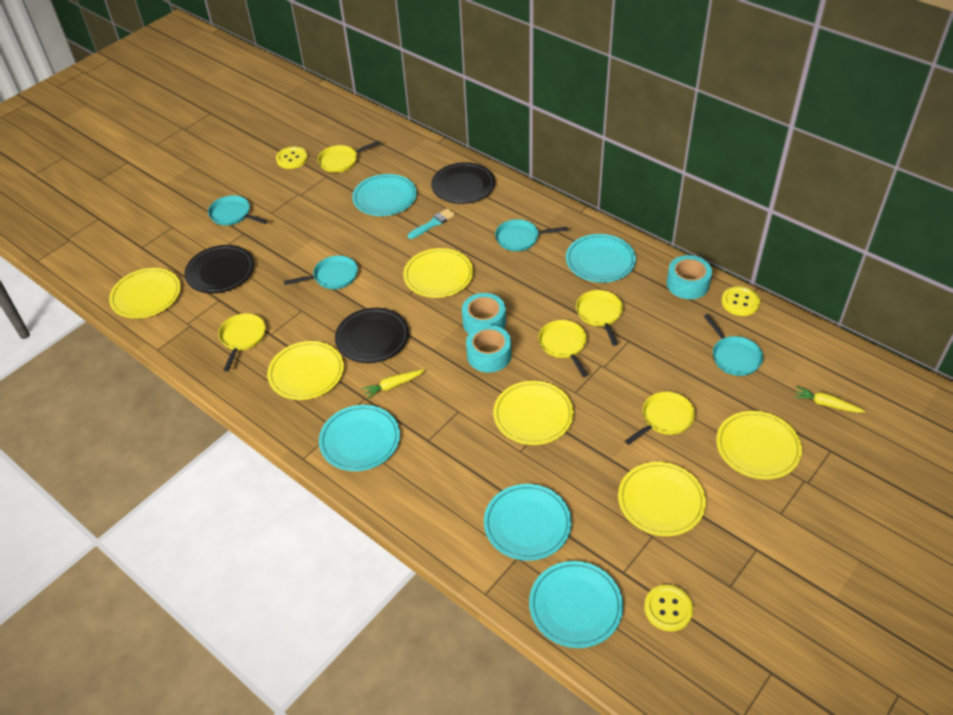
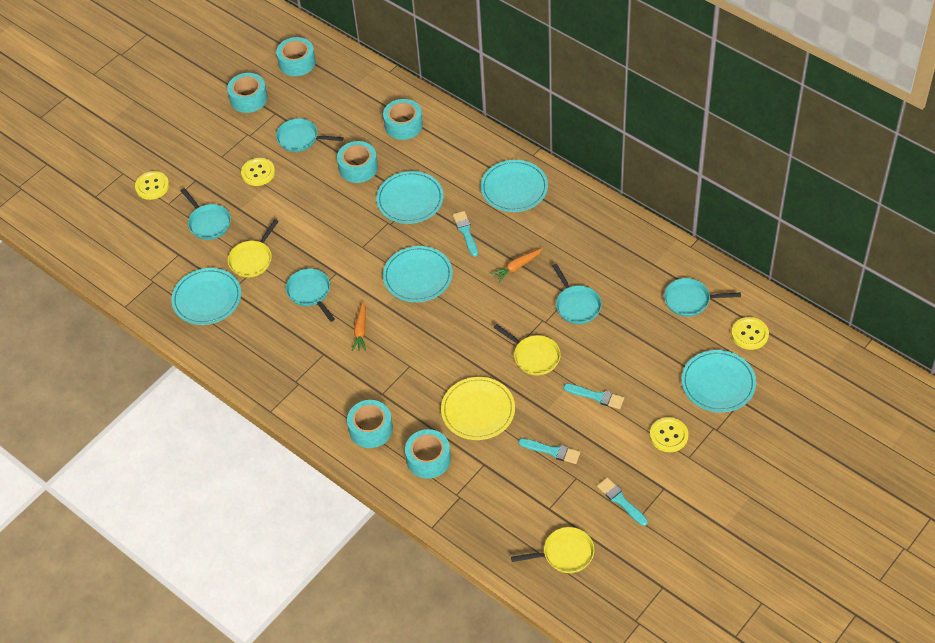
black plate: [184,245,254,293] [335,308,409,363] [431,162,495,204] = 3 -> none = 0
orange carrot: none = 0 -> [352,301,366,351] [491,248,542,282] = 2
turquoise brush: [408,208,455,239] = 1 -> [453,211,478,257] [518,438,580,464] [564,384,624,409] [597,477,648,526] = 4
turquoise pan: [208,195,267,225] [284,256,358,289] [495,219,568,251] [704,314,763,376] = 4 -> [180,188,231,240] [276,118,344,152] [286,268,335,322] [552,264,602,324] [664,278,741,317] = 5
turquoise tape: [462,293,506,334] [466,325,511,373] [667,255,712,299] = 3 -> [227,73,268,113] [276,37,316,76] [337,141,378,183] [347,400,393,448] [383,99,423,140] [405,429,451,479] = 6
yellow button: [276,146,308,169] [644,585,693,632] [722,286,760,316] = 3 -> [135,171,169,200] [241,158,275,186] [650,417,688,452] [731,317,769,350] = 4
yellow carrot: [362,369,425,399] [794,386,866,413] = 2 -> none = 0
yellow pan: [218,313,266,372] [318,141,381,173] [538,320,588,377] [576,290,623,346] [625,392,695,445] = 5 -> [228,219,279,277] [493,324,561,375] [511,527,594,573] = 3
yellow plate: [109,268,181,319] [267,341,344,400] [403,248,473,298] [493,381,574,445] [618,462,706,536] [716,411,802,479] = 6 -> [441,377,515,440] = 1

